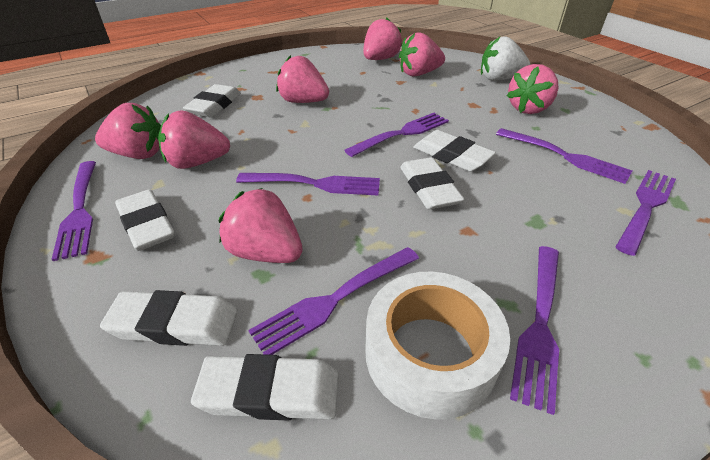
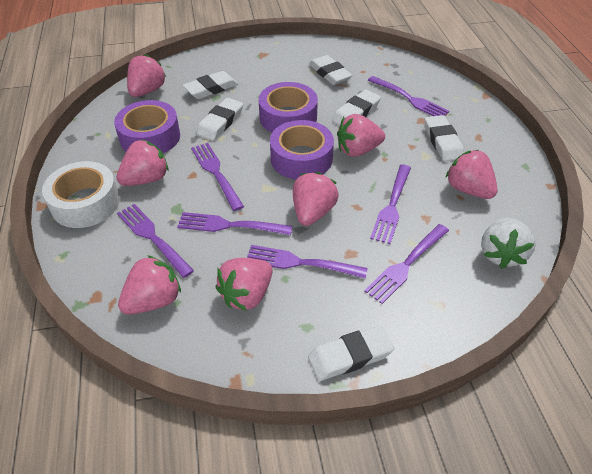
purple tape: none = 0 -> [114,100,180,153] [259,82,318,133] [270,120,334,180] = 3

